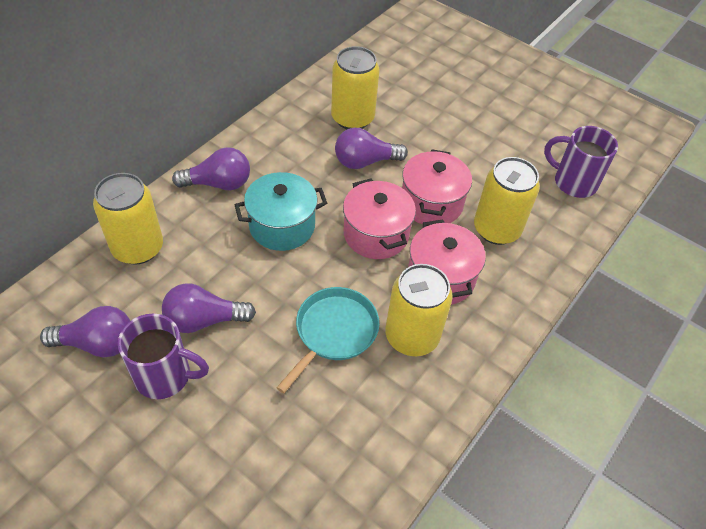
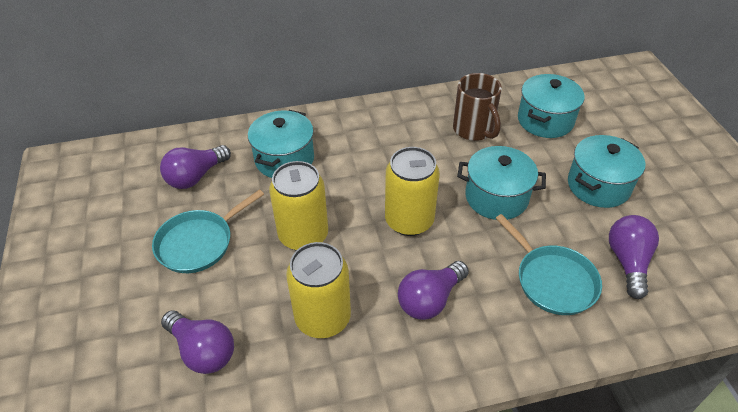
brown mug: none = 0 -> [453,73,502,141] = 1
pink pot: [343,179,416,259] [402,149,472,224] [408,219,486,305] = 3 -> none = 0
purple mug: [118,313,209,399] [544,126,618,198] = 2 -> none = 0
turquoise pan: [276,287,380,393] = 1 -> [152,189,264,273] [496,214,602,315] = 2
turquoise pot: [235,172,327,251] = 1 -> [248,110,314,178] [457,146,546,220] [518,74,585,138] [568,135,645,208] = 4
yellow can: [93,173,163,265] [331,46,380,129] [385,264,452,356] [474,157,540,245] = 4 -> [269,161,328,250] [286,242,351,338] [385,147,440,236] = 3

